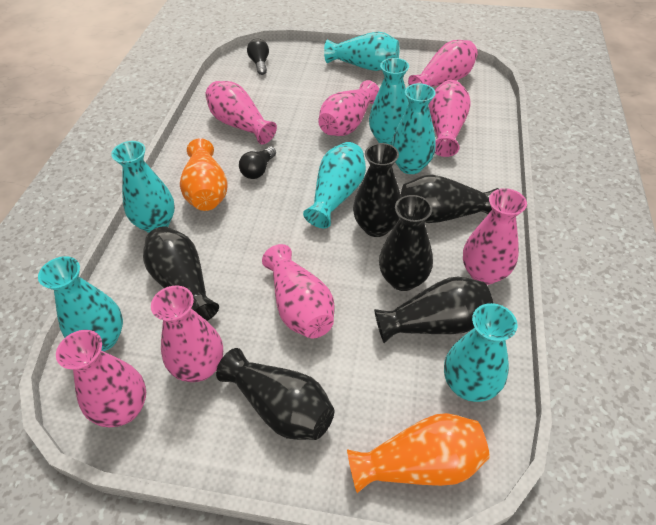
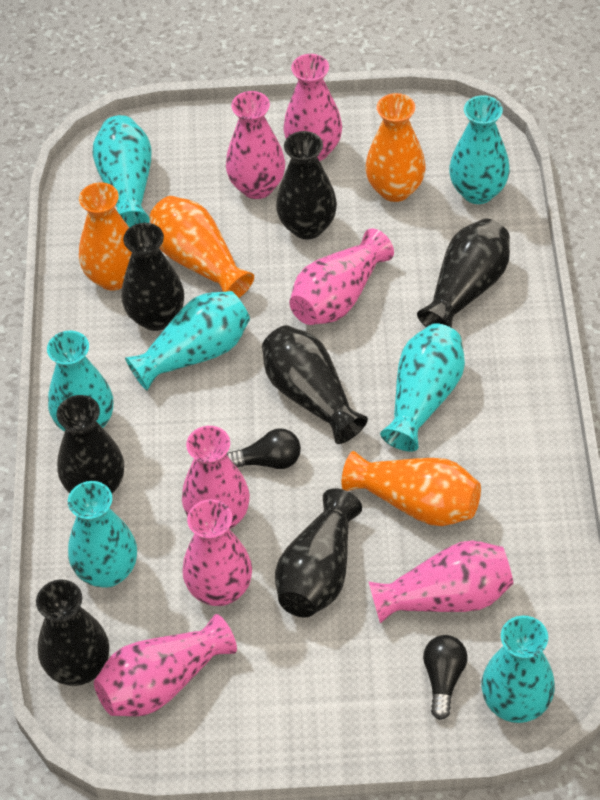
black vase: [143,226,219,321] [216,348,334,440] [353,143,401,237] [374,277,493,343] [379,195,433,291] [401,175,499,223] = 6 -> [36,580,109,686] [57,395,124,493] [122,223,184,331] [262,325,368,444] [275,488,362,617] [276,131,337,240] [417,218,510,328] = 7
orange vase: [180,138,228,211] [347,413,490,493] = 2 -> [79,182,132,290] [150,196,254,298] [342,451,481,526] [366,93,426,202] = 4
pink vase: [56,330,146,427] [151,285,223,382] [205,81,277,144] [262,244,335,339] [318,80,379,136] [408,40,478,87] [429,80,471,157] [463,188,527,285] = 8 -> [94,614,237,717] [182,426,250,529] [182,499,252,606] [226,91,285,199] [283,54,342,161] [289,228,394,325] [369,541,513,623] = 7

